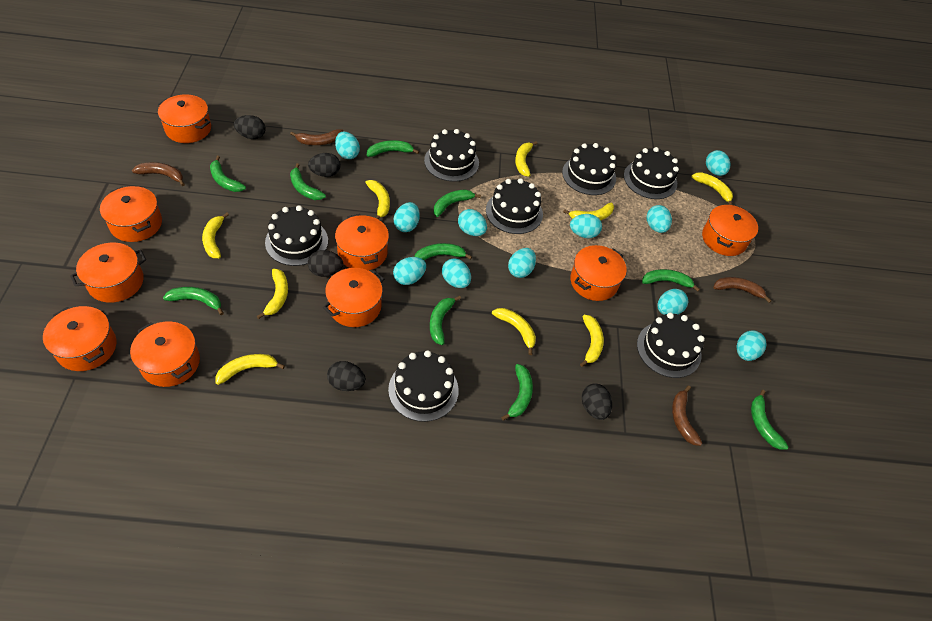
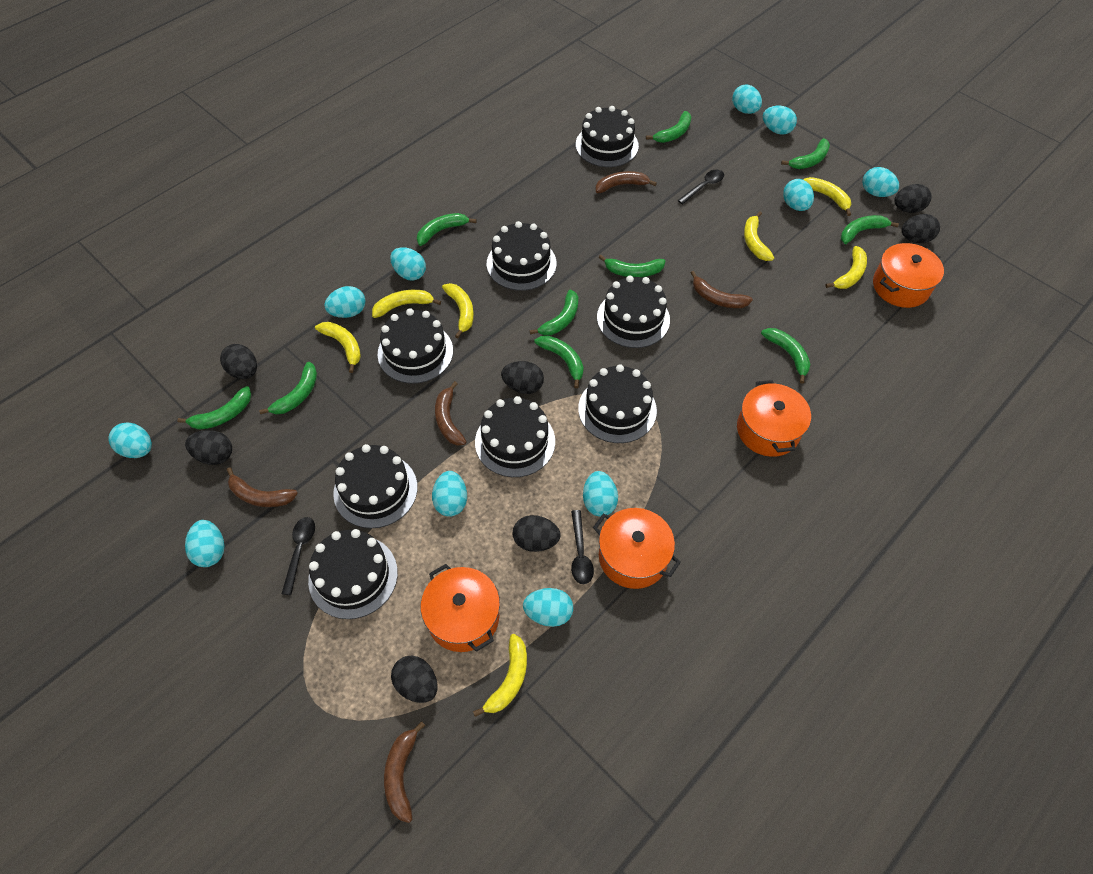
black cake: [265,205,328,266] [388,350,459,422] [424,129,479,182] [486,178,543,234] [562,143,616,195] [624,147,679,199] [637,313,705,378] = 7 -> [308,529,398,619] [333,444,417,528] [378,308,453,384] [475,396,555,477] [487,221,557,291] [576,106,639,167] [578,364,657,443] [597,276,670,348] = 8
black egg: [234,115,266,139] [308,153,340,177] [308,250,343,277] [327,361,366,391] [582,383,612,420] = 5 -> [185,430,232,465] [220,344,257,379] [391,655,437,703] [501,361,544,394] [513,515,561,552] [894,184,932,213] [902,214,940,243] = 7
black spoon: none = 0 -> [281,517,315,595] [571,510,594,584] [677,170,724,204] = 3
brown banana: [132,162,185,186] [290,129,343,145] [672,386,702,446] [713,277,772,303] = 4 -> [227,467,298,507] [384,721,425,823] [435,381,467,446] [596,171,657,193] [691,271,753,308] = 5
orange pot: [43,306,116,371] [70,243,146,303] [100,186,162,242] [130,321,200,387] [158,94,211,143] [323,268,384,327] [335,214,389,271] [570,245,627,301] [702,205,758,256] = 9 -> [421,564,500,652] [593,508,681,589] [737,380,811,457] [873,243,944,308] = 4
yellow banana: [202,213,229,258] [216,354,285,385] [257,269,288,319] [365,180,390,219] [492,308,536,355] [515,141,537,177] [563,203,614,221] [580,315,604,367] [691,172,733,205] = 9 -> [315,322,361,373] [372,290,441,318] [442,283,474,338] [473,634,527,717] [744,212,774,261] [803,177,851,216] [826,246,867,289] = 7

